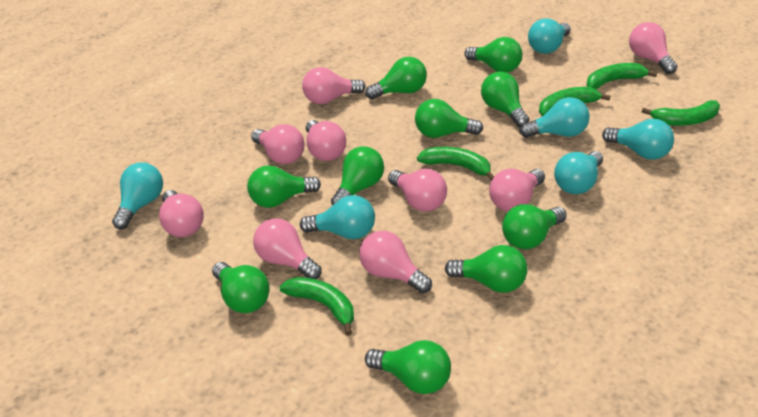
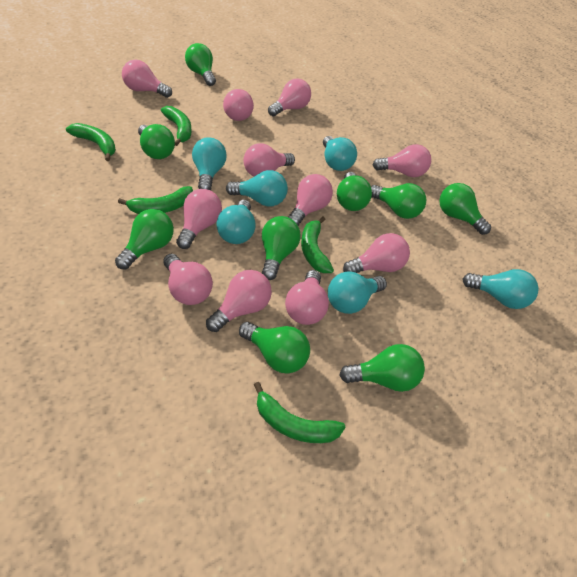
green light bulb: [212,262,270,313] [247,165,321,208] [331,146,384,206] [365,57,427,99] [365,340,451,394] [415,99,483,138] [445,245,528,293] [464,37,522,73] [481,72,529,127] [502,204,567,249] = 10 -> [115,209,174,269] [138,124,175,159] [185,43,216,86] [239,322,310,373] [262,216,301,280] [337,172,372,211] [339,344,425,392] [371,183,426,219] [439,183,491,235] = 9
pink light bulb: [159,190,204,237] [251,124,304,164] [253,218,322,279] [302,67,366,104] [306,120,346,161] [359,231,432,293] [388,169,447,212] [489,169,545,212] [629,22,677,74] = 9 -> [122,59,172,98] [163,254,213,305] [176,189,222,249] [206,270,272,332] [223,89,254,121] [243,143,295,177] [268,78,311,116] [285,270,329,325] [288,174,333,226] [343,233,410,273] [373,144,431,177] = 11

